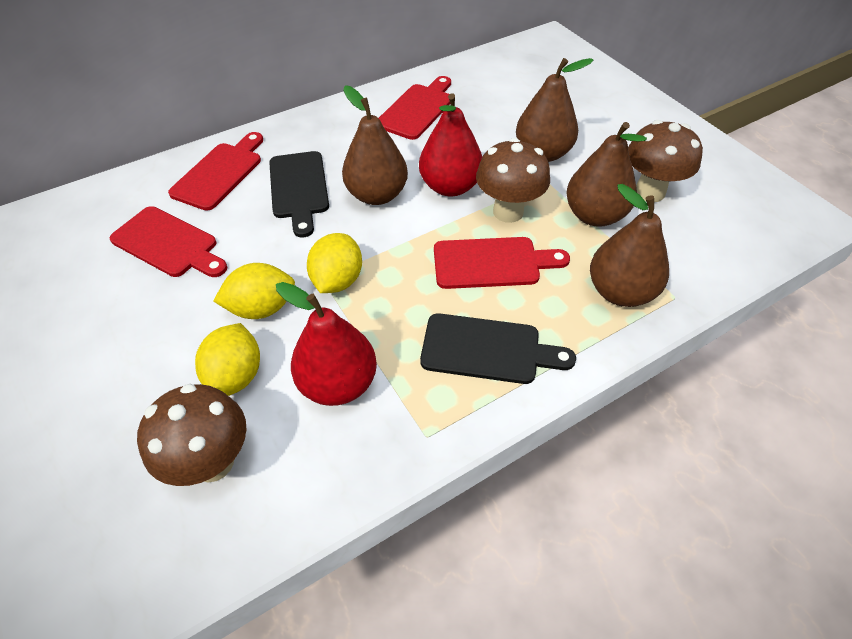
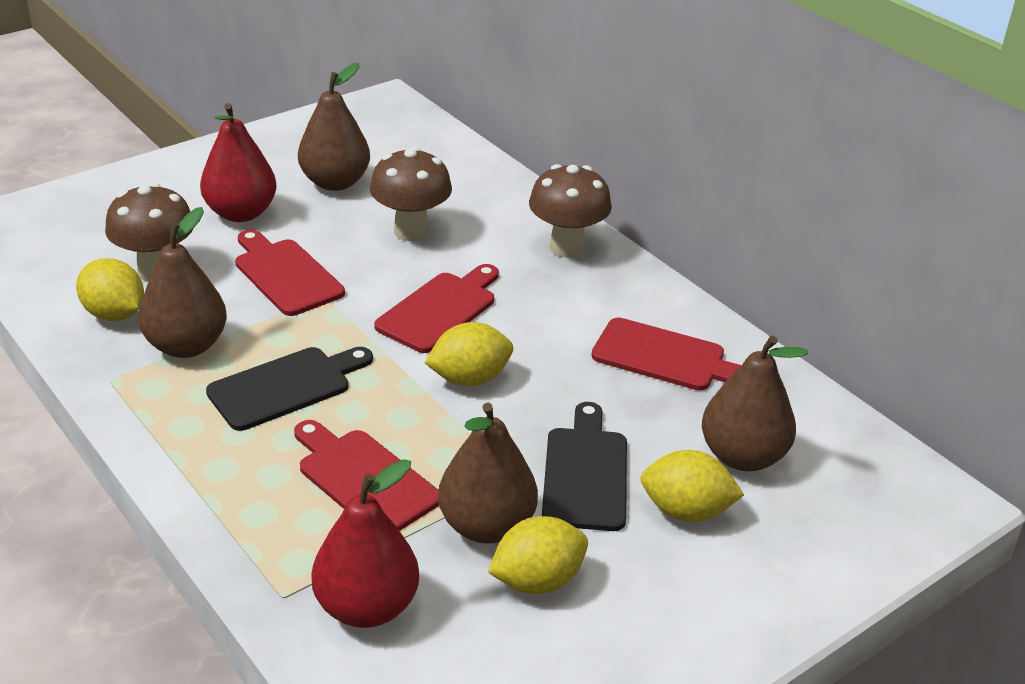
yellow lemon: [195,323,260,396] [213,263,295,319] [307,233,362,293] = 3 -> [76,258,144,321] [424,322,513,386] [488,516,588,594] [641,450,744,522] = 4

